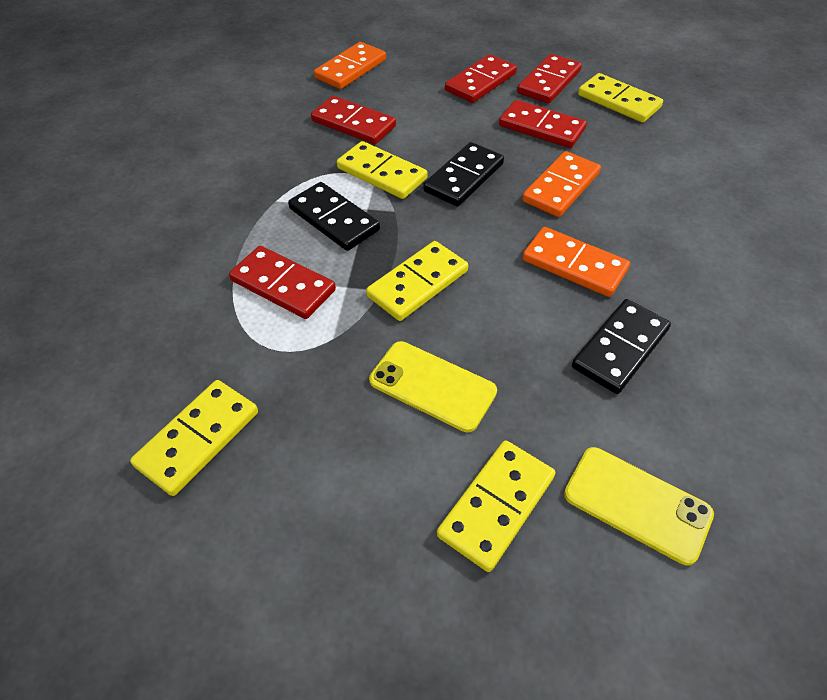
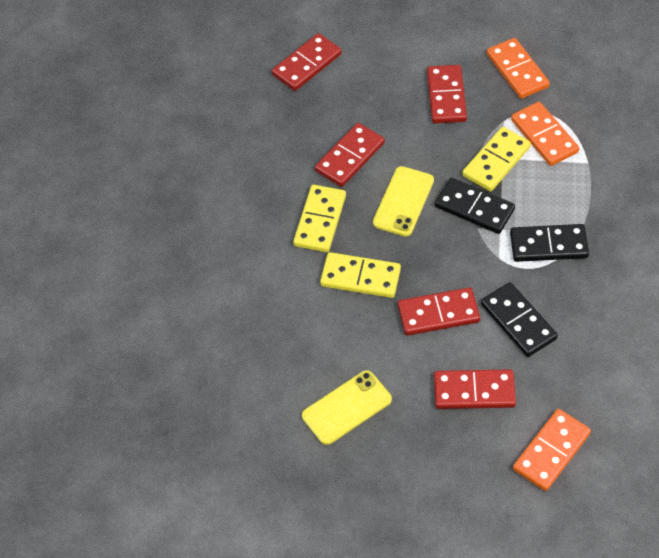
yellow domino: [130,380,258,496] [337,141,428,199] [366,241,468,321] [437,440,555,572] [578,73,663,123] = 5 -> [293,185,346,252] [320,252,401,298] [462,127,531,192] = 3

